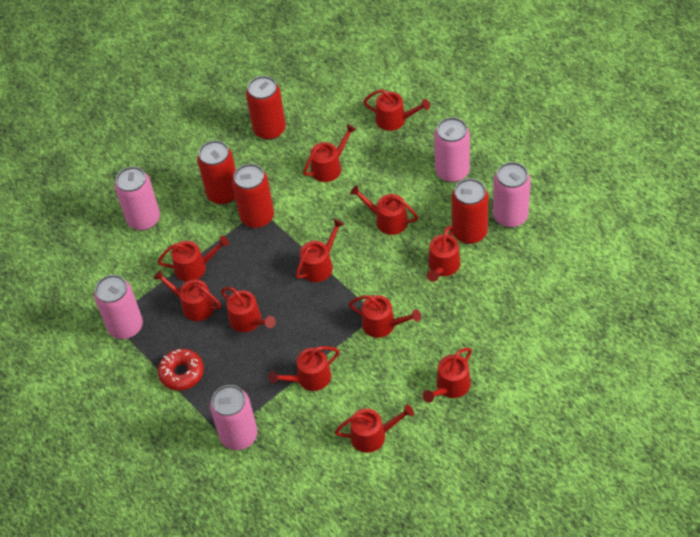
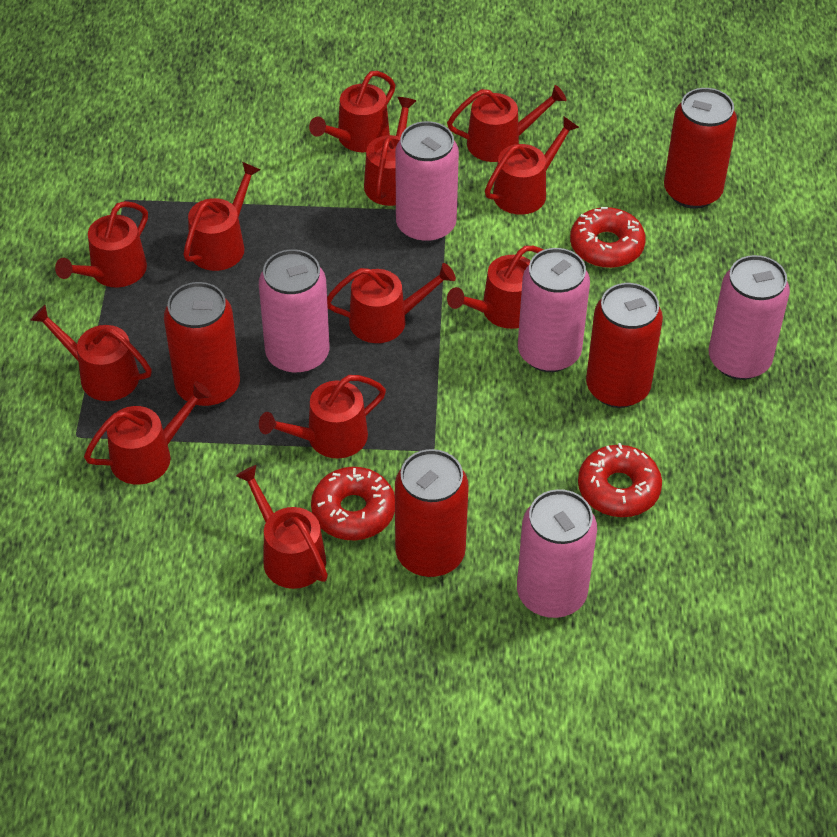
red donut: [158,349,204,391] = 1 -> [311,467,395,540] [570,207,646,268] [578,443,662,517] = 3

